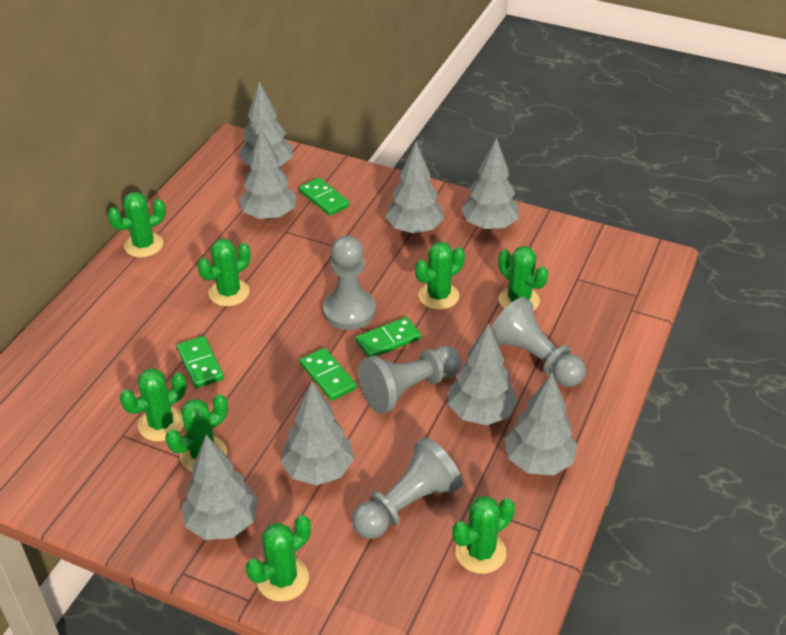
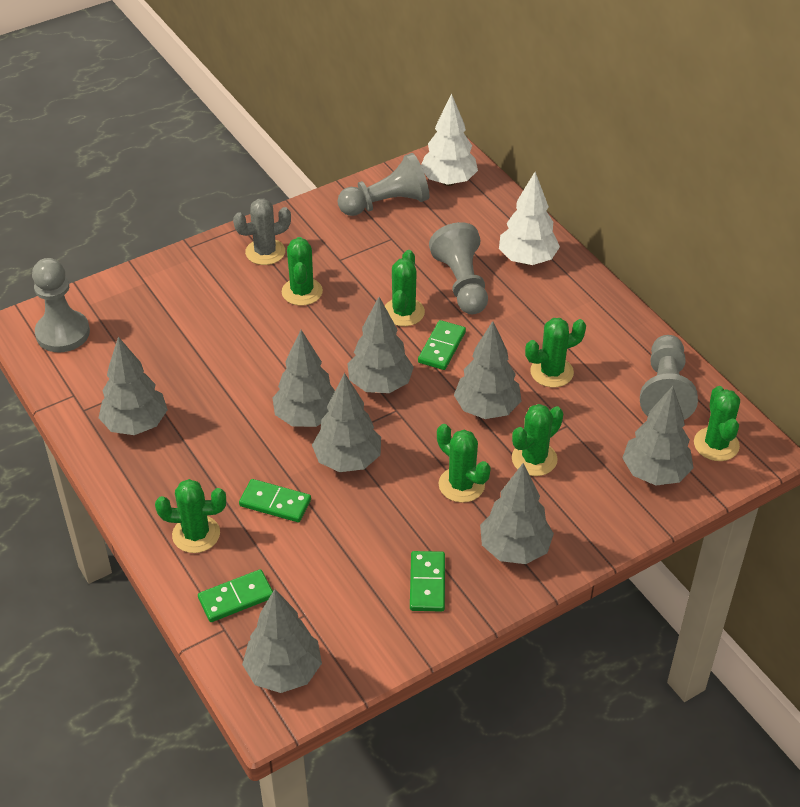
green cactus: [108,192,166,258] [120,368,187,441] [165,394,228,472] [197,238,250,306] [246,515,311,602] [415,242,465,310] [452,496,515,574] [498,246,548,311] = 8 -> [155,479,226,553] [282,237,323,306] [385,250,425,326] [437,424,491,503] [512,404,563,476] [525,318,586,387] [694,386,740,461] = 7
grey cactus: none = 0 -> [233,199,291,265] = 1
white tree: none = 0 -> [421,93,478,186] [499,172,560,265] = 2

